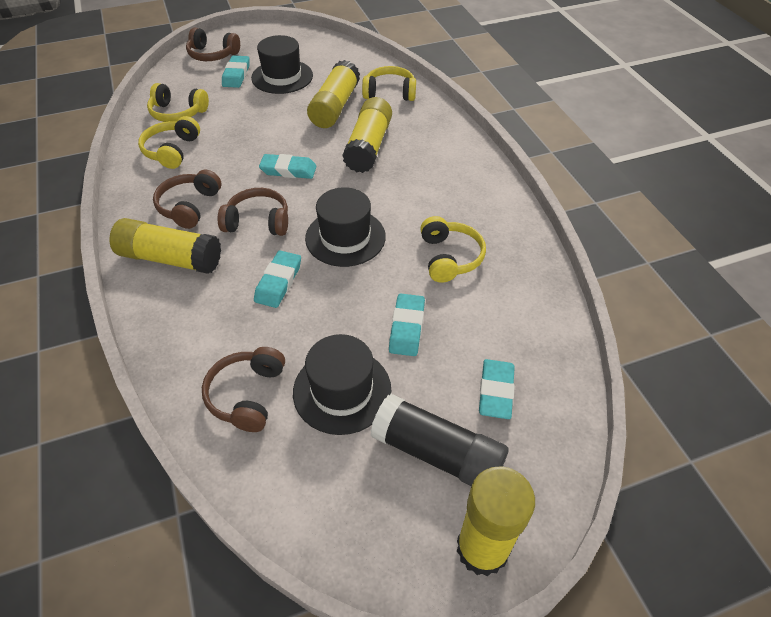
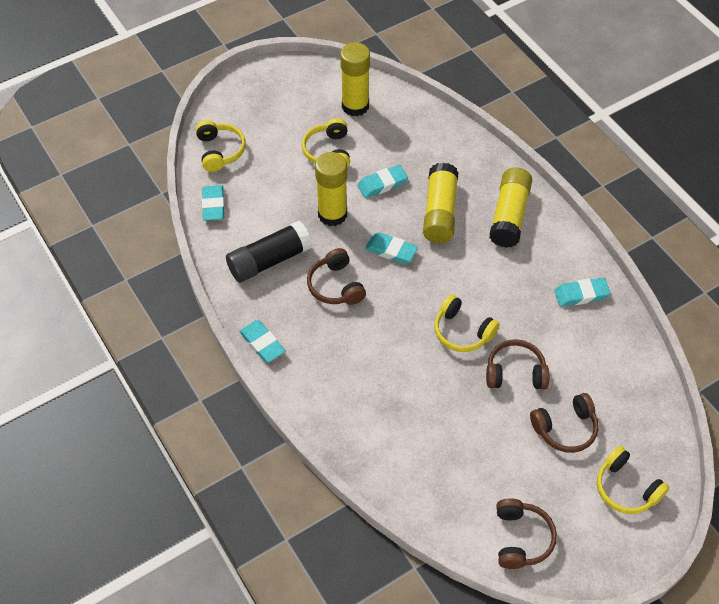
black hat: [251,35,313,94] [293,334,392,435] [305,187,386,267] = 3 -> none = 0

